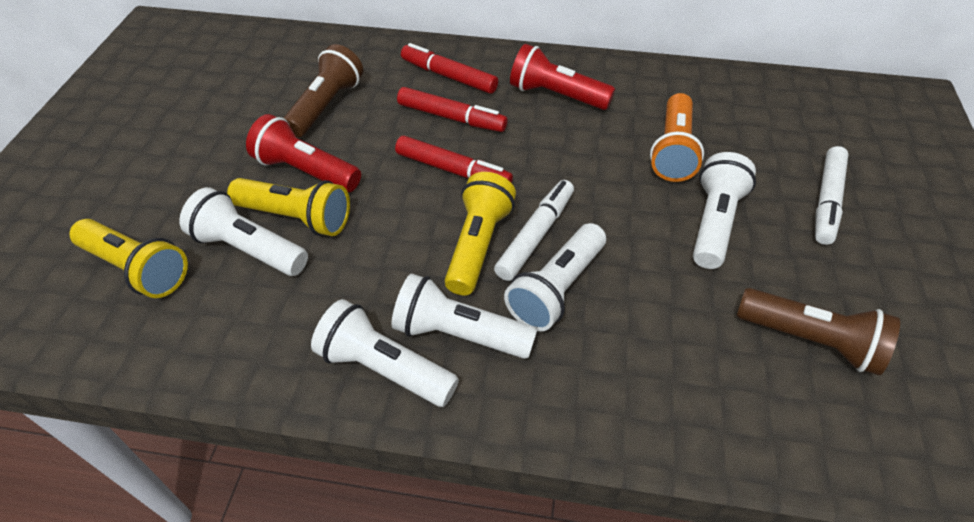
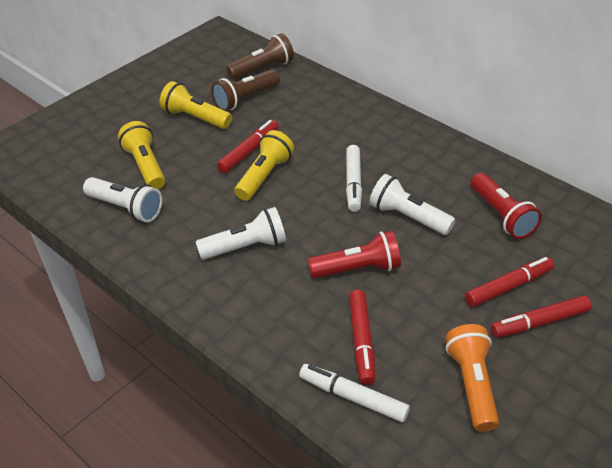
red marker: [395,136,513,183] [397,87,507,132] [401,43,498,93] = 3 -> [217,120,279,173] [349,290,375,385] [465,257,554,307] [491,295,592,338] = 4
white flashlight: [179,187,308,276] [311,299,459,407] [391,274,537,359] [504,223,606,331] [693,152,756,269] = 5 -> [83,177,162,222] [196,207,286,260] [369,174,455,235] = 3

